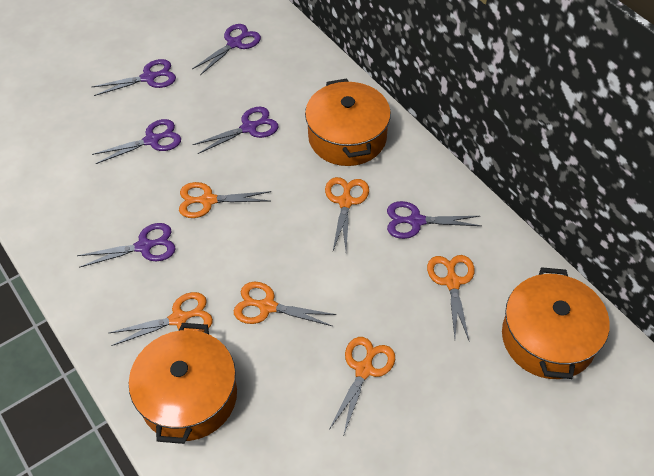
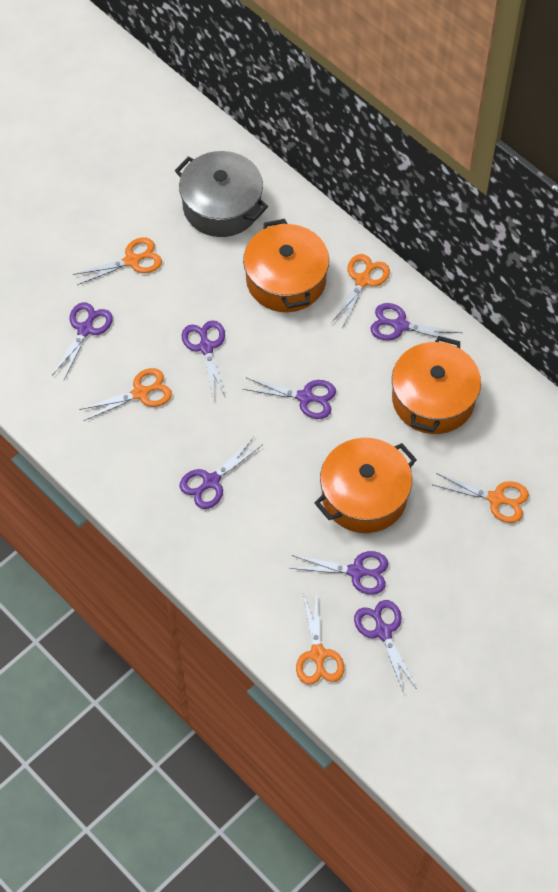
grey pot: none = 0 -> [175,151,268,237] = 1
orange scissors: [109,292,213,346] [179,182,271,218] [234,282,336,326] [325,177,369,250] [329,337,395,434] [427,255,475,340] = 6 -> [73,238,162,285] [79,368,172,421] [296,591,344,685] [331,254,390,328] [433,473,529,523] = 5
purple scissors: [77,223,176,268] [92,59,176,96] [92,119,181,164] [192,24,261,75] [193,107,278,154] [387,201,481,239] = 6 -> [52,302,113,380] [180,437,262,509] [182,320,226,398] [243,378,336,419] [290,551,388,595] [354,600,417,693] [370,303,462,341] = 7

